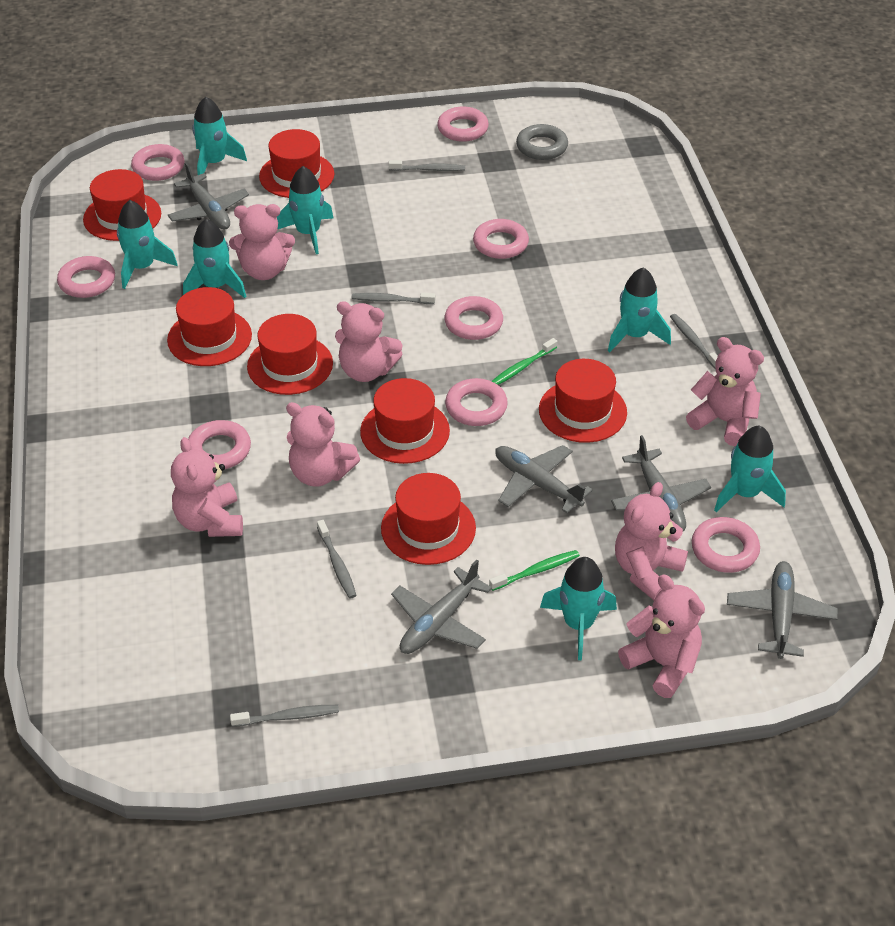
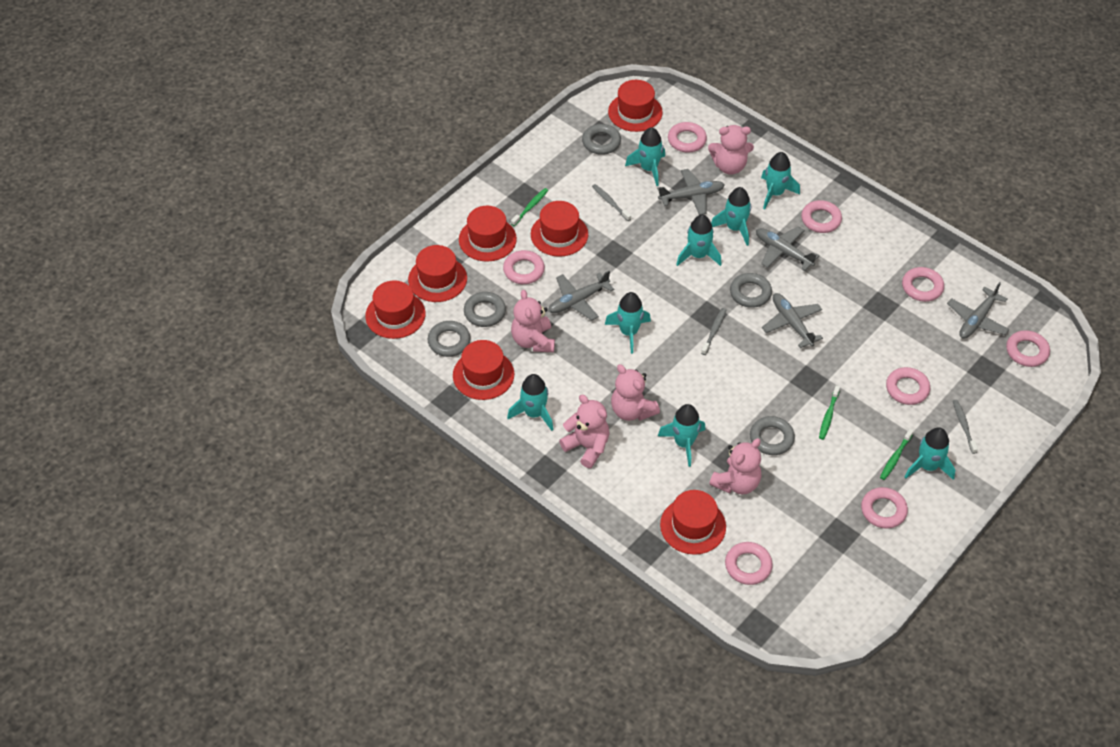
green toothbrush: [489,550,580,591] [492,338,557,385] = 2 -> [511,188,548,226] [819,386,840,440] [880,429,914,480] = 3
grey ring: [516,124,568,160] = 1 -> [428,321,471,357] [464,292,506,327] [582,124,621,155] [730,273,772,308] [750,416,795,455] = 5
grey toothbrush: [230,705,339,727] [317,520,357,598] [352,293,435,304] [389,160,465,171] [670,314,718,370] = 5 -> [592,184,631,221] [701,308,726,355] [953,400,978,454] = 3
pink teddy bear: [171,437,243,537] [229,204,295,280] [286,402,360,487] [335,301,403,382] [615,482,688,600] [618,575,705,698] [686,337,764,446] = 7 -> [511,290,555,352] [559,395,610,468] [611,364,660,421] [708,125,754,175] [709,438,761,494] = 5
turquoise rocket: [117,200,178,289] [183,219,246,298] [192,97,247,182] [277,166,334,254] [540,557,617,660] [608,267,671,352] [714,426,786,512] = 7 -> [507,374,553,431] [605,292,651,354] [625,127,665,186] [658,404,705,467] [676,215,722,266] [711,187,751,246] [761,152,800,209] [905,427,955,480] = 8

